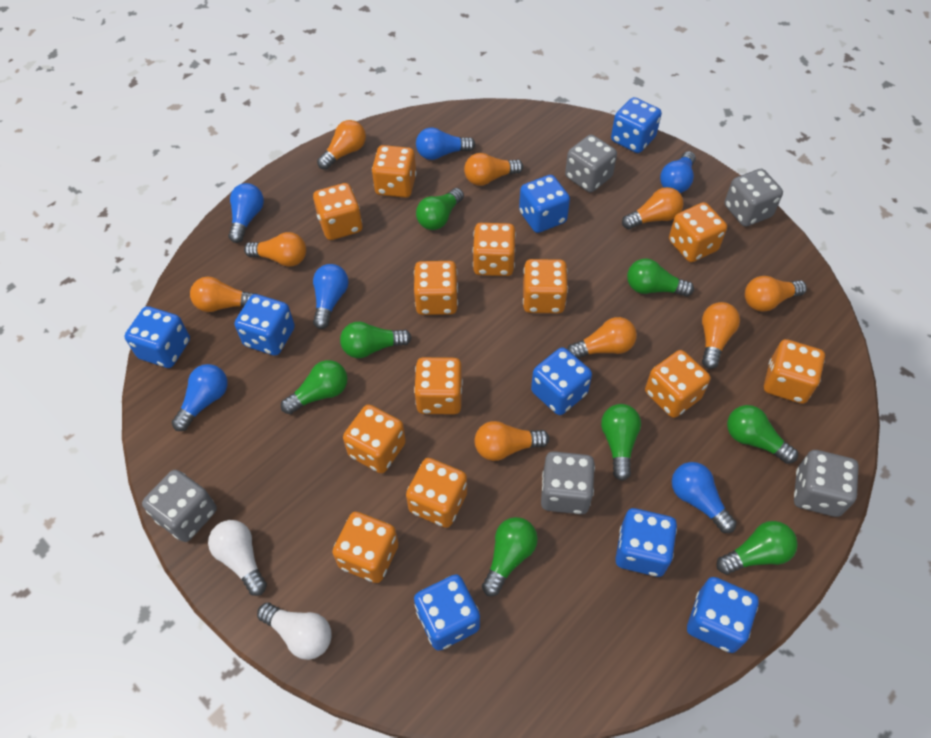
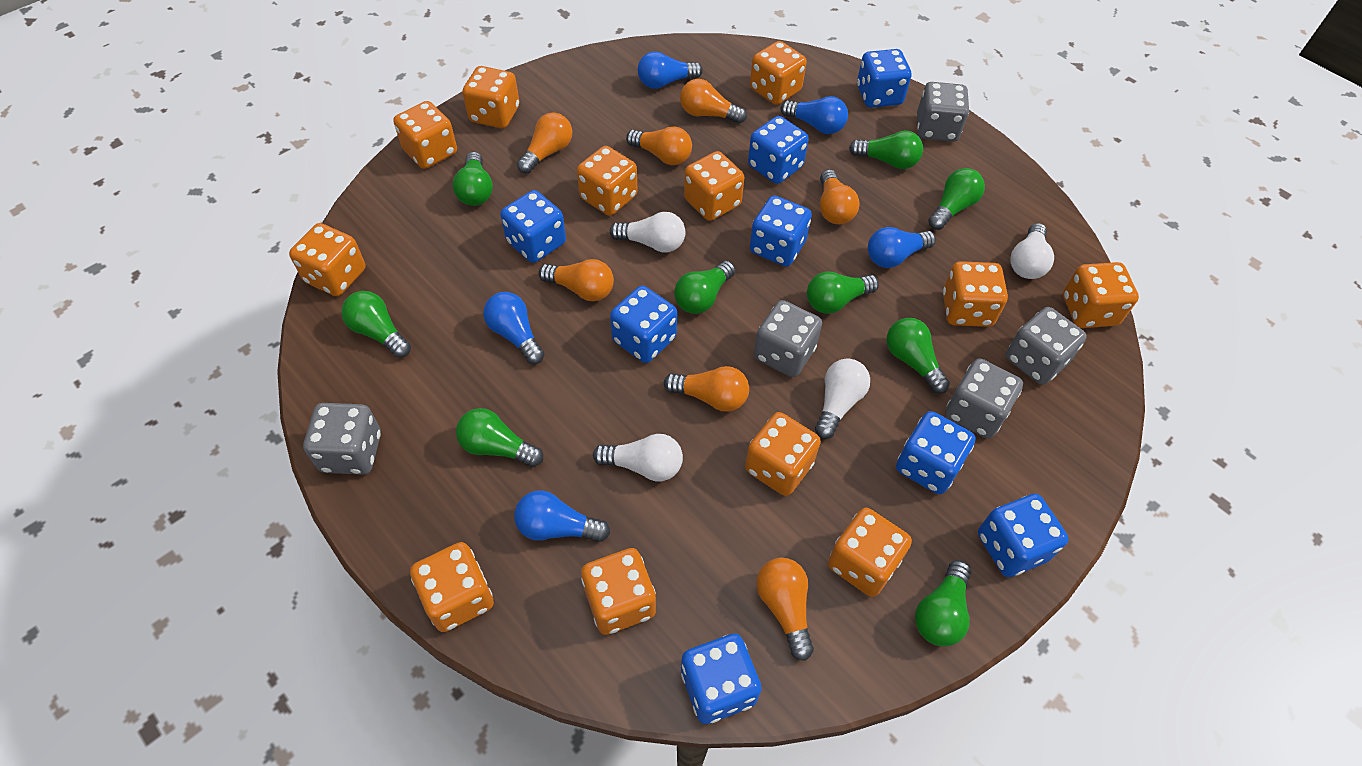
blue light bulb: [172,364,228,431] [228,183,264,243] [313,264,349,329] [416,128,476,160] [660,151,696,193] [672,462,736,533] = 6 -> [483,292,545,364] [514,490,610,542] [638,51,703,89] [781,96,848,134] [868,227,936,268] = 5
green light bulb: [281,360,347,414] [340,321,412,358] [416,188,464,230] [482,517,538,596] [601,404,641,481] [627,258,694,297] [717,521,798,575] [727,405,798,464] = 8 -> [341,291,411,358] [453,152,493,206] [456,408,543,467] [674,261,736,314] [807,271,879,314] [849,131,923,169] [887,318,950,394] [915,560,971,646] [928,168,985,230] = 9
orange light bulb: [190,277,257,312] [244,232,306,267] [317,120,366,170] [464,153,523,186] [474,421,549,461] [567,317,637,358] [622,187,684,229] [702,302,740,369] [745,276,807,312] = 9 -> [517,113,572,174] [539,259,614,301] [626,126,692,165] [664,366,749,412] [680,79,747,124] [756,558,814,661] [820,169,860,224] = 7
white light bulb: [208,520,267,596] [257,602,331,660] = 2 -> [593,434,683,481] [610,212,685,252] [815,358,870,439] [1010,223,1054,279] = 4

